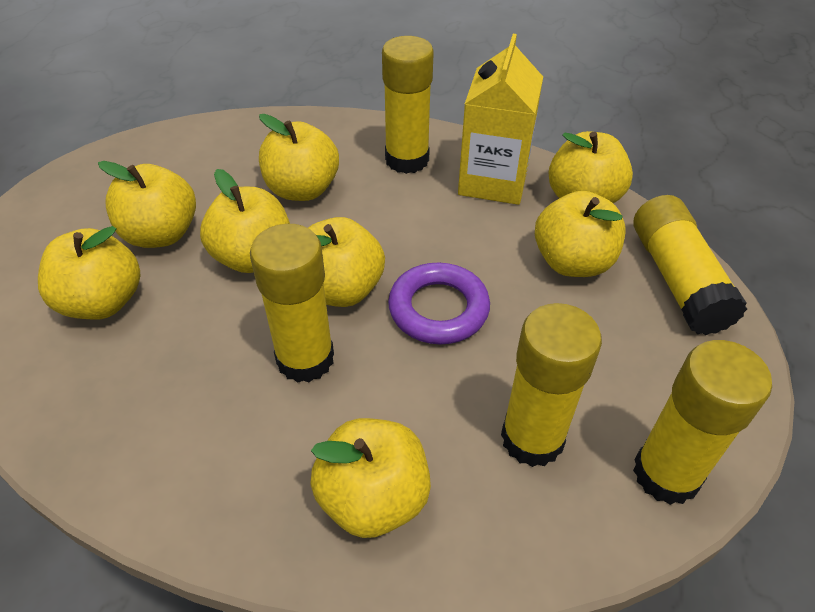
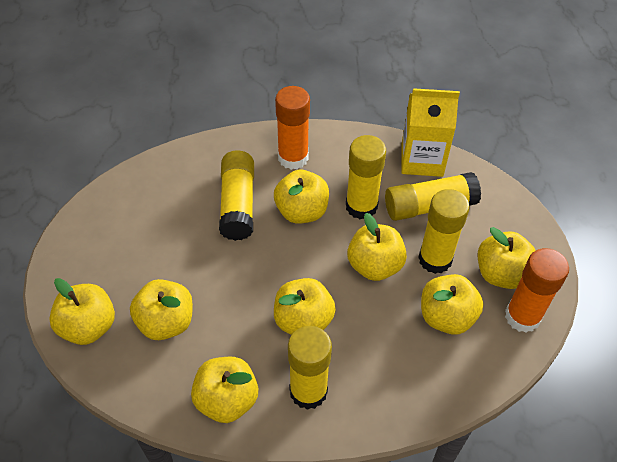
orange glue stick: none = 0 -> [275,86,310,170] [505,248,569,333] = 2
purple ring: [388,262,490,344] = 1 -> none = 0

